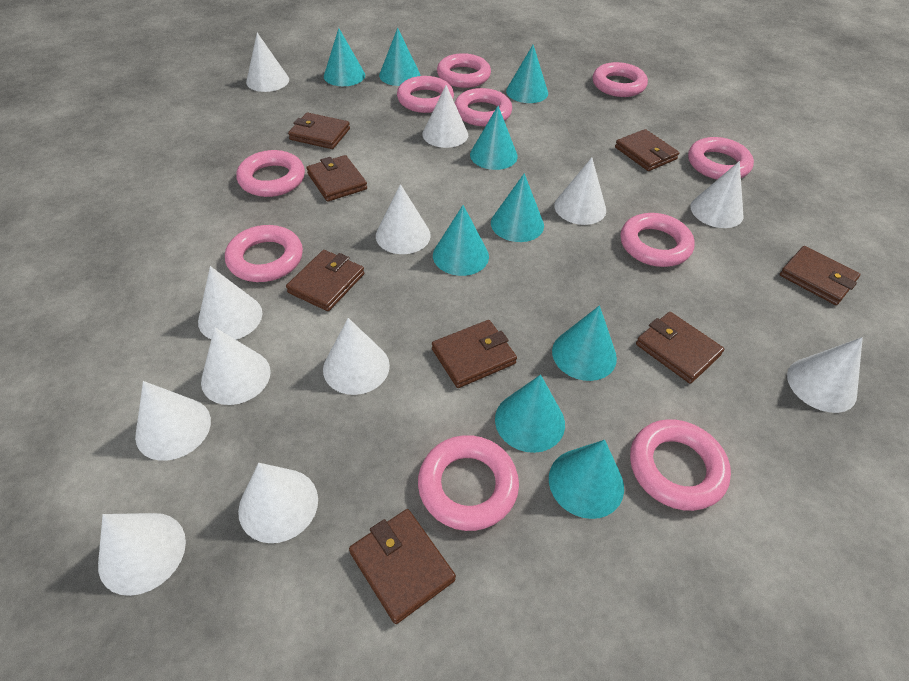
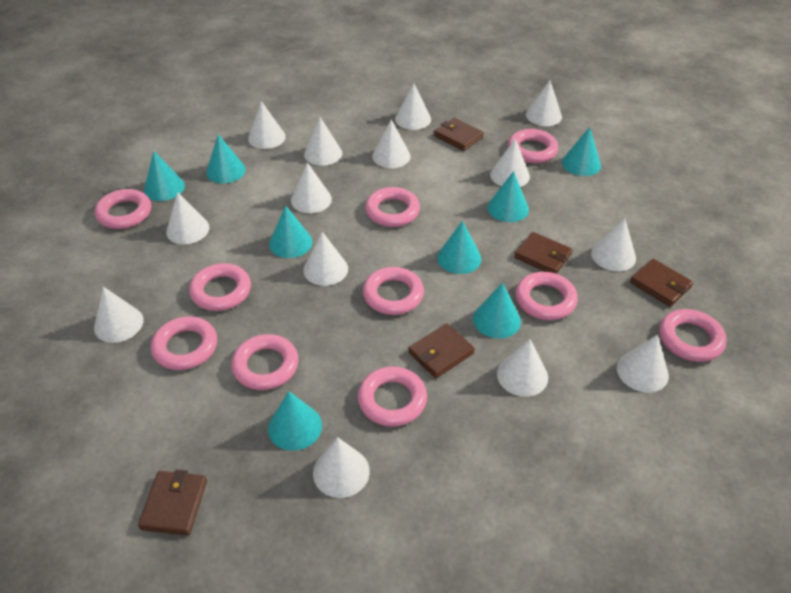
brown wallet: [286,250,364,311] [288,113,350,149] [306,155,367,202] [349,509,456,624] [432,320,517,388] [615,129,679,171] [636,312,724,384] [780,246,860,305] = 8 -> [138,470,207,535] [408,323,475,378] [434,118,484,151] [514,232,573,274] [630,259,693,307] = 5
turquoise cone: [324,28,365,86] [379,28,420,86] [433,205,489,276] [470,106,518,170] [491,173,544,242] [495,375,565,453] [506,45,548,103] [549,440,624,519] [552,305,617,381] = 9 -> [144,151,185,201] [206,134,246,184] [268,391,322,451] [269,205,313,258] [437,221,481,274] [473,282,521,339] [487,171,529,222] [562,127,601,176] = 8
white cone: [98,513,186,596] [135,381,211,461] [198,266,262,340] [201,327,270,405] [238,463,318,543] [246,33,289,92] [323,318,390,395] [376,184,431,254] [422,85,468,148] [554,158,606,225] [690,161,743,228] [787,337,863,413] = 12 -> [94,287,144,343] [166,192,210,244] [248,101,286,149] [291,163,332,213] [303,232,348,286] [304,117,342,166] [313,437,370,498] [372,120,411,168] [395,83,431,130] [490,139,530,187] [497,339,548,397] [526,80,562,126] [591,218,636,271] [617,335,669,392] = 14

